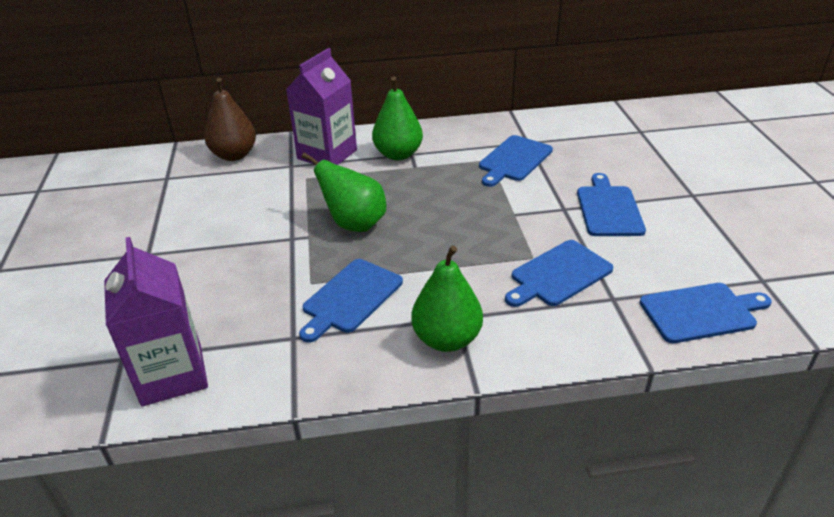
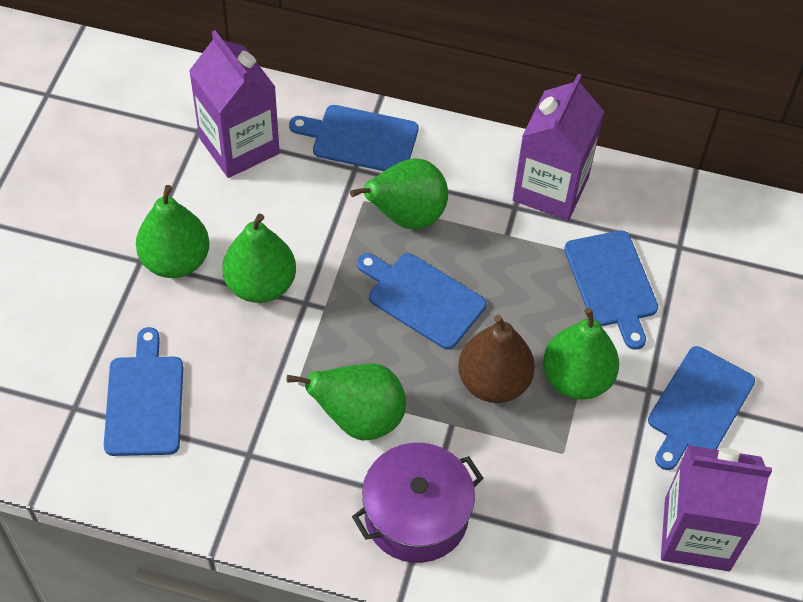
green pear: [302,152,386,232] [372,76,423,160] [411,246,483,352] = 3 -> [136,185,210,278] [222,214,296,303] [287,364,406,441] [350,159,448,230] [543,308,619,400] = 5
purple carton: [104,237,208,406] [286,48,357,165] = 2 -> [189,30,280,178] [513,74,604,221] [661,445,772,571] = 3
purple pot: none = 0 -> [352,443,483,563] = 1

